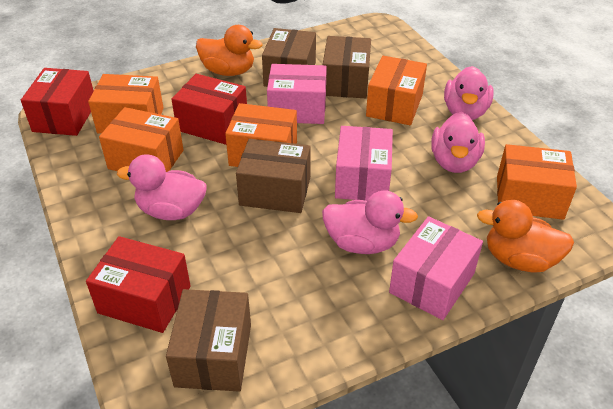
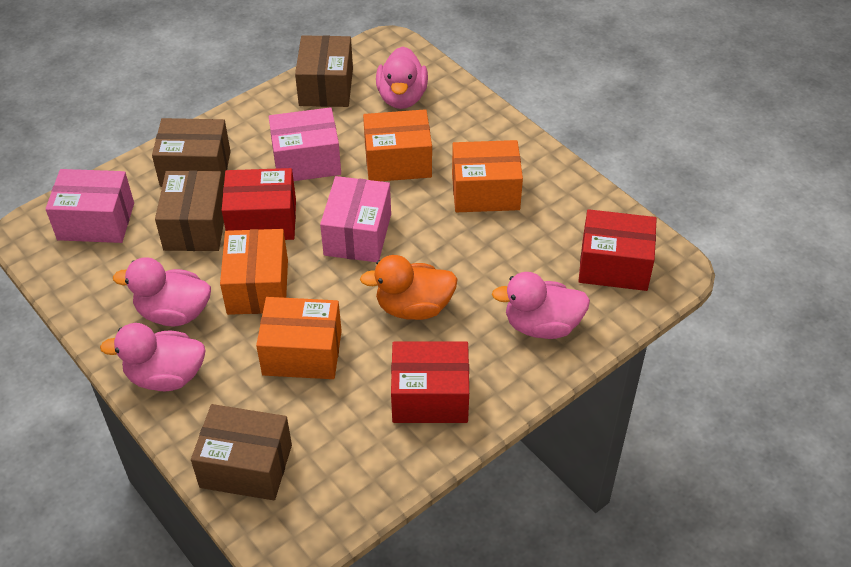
orange box: [88,74,164,134] [99,107,184,172] [225,103,297,167] [366,56,427,125] [497,144,577,220] = 5 -> [220,229,288,315] [256,297,342,379] [363,109,432,181] [452,140,523,212] = 4
orange duck: [196,25,263,76] [477,200,574,273] = 2 -> [360,255,458,320] = 1

